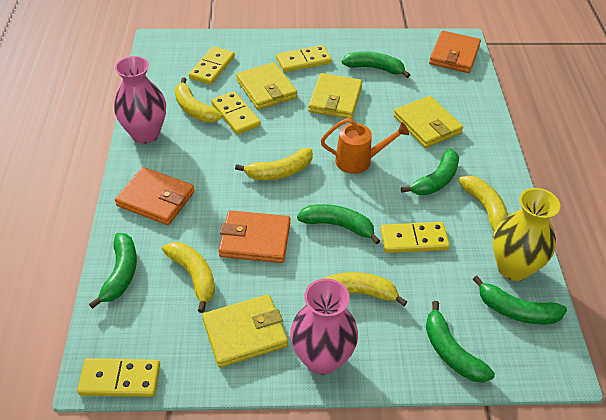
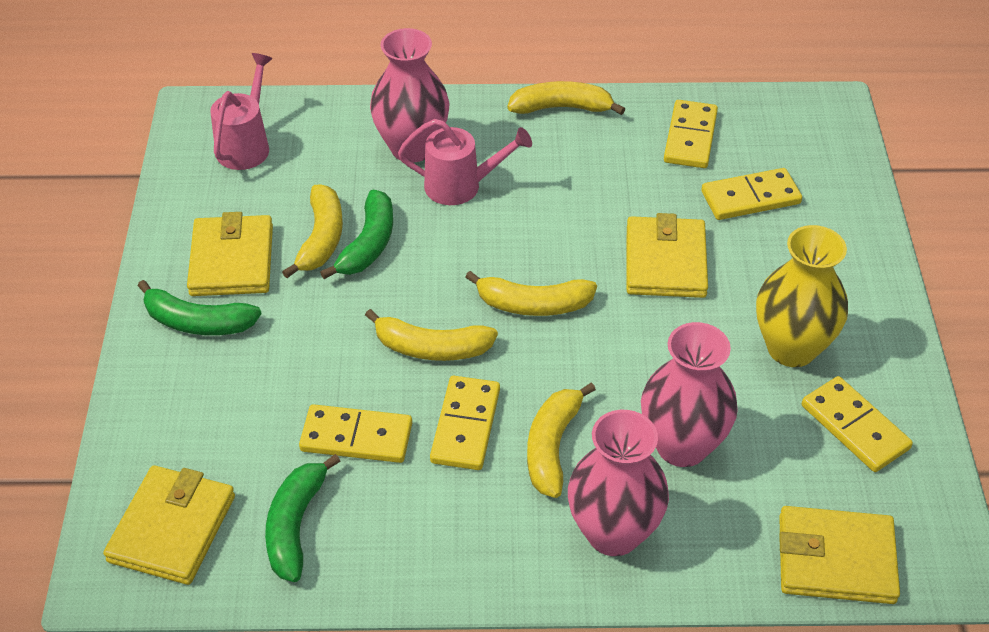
green banana: [89,233,137,309] [297,204,380,245] [342,51,410,78] [401,149,459,195] [426,301,495,383] [473,276,567,324] = 6 -> [138,280,262,335] [265,454,340,582] [320,189,393,279] = 3
orange wallet: [115,167,195,225] [218,210,290,263] [429,31,481,73] = 3 -> none = 0
orange watering can: [321,118,409,174] = 1 -> none = 0
pink vase: [114,56,166,144] [290,278,358,375] = 2 -> [370,28,450,163] [568,410,669,556] [641,322,738,467] = 3
pink watering can: none = 0 -> [210,53,273,170] [398,119,532,205] = 2

